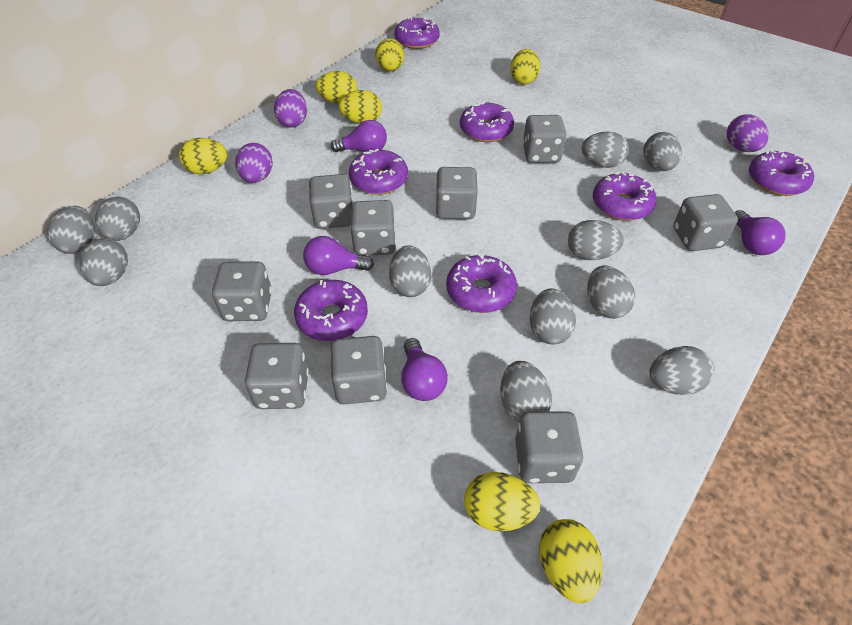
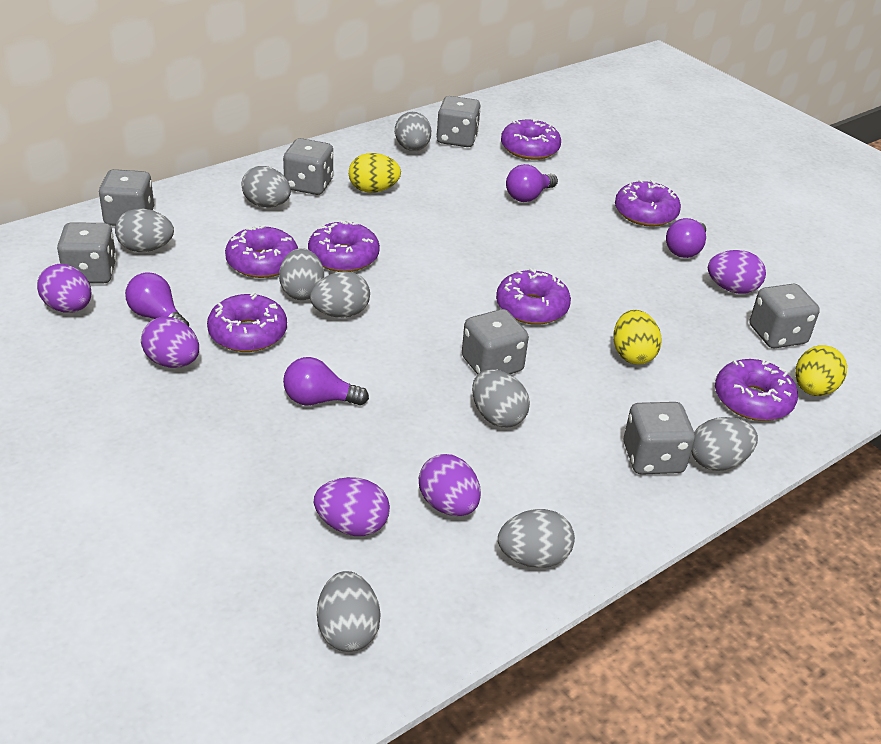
grey dice: [212,262,272,321] [245,343,309,409] [309,174,353,229] [330,336,387,404] [350,200,395,256] [435,167,478,219] [515,411,583,483] [523,115,567,163] [673,194,738,251] = 9 -> [57,222,116,283] [99,169,154,226] [283,138,333,195] [436,96,481,147] [462,309,529,375] [624,402,695,475] [750,283,820,348] = 7
grey egg: [47,206,94,254] [80,238,128,286] [95,197,140,241] [389,245,431,297] [500,361,552,422] [530,288,576,344] [568,220,624,260] [581,132,629,168] [587,265,635,319] [643,132,682,171] [650,346,714,395] = 11 -> [115,209,174,252] [242,166,291,207] [279,248,324,300] [310,271,370,318] [317,571,381,652] [395,112,431,151] [472,369,530,428] [498,509,575,568] [691,417,758,471] = 9
purple egg: [235,143,273,183] [274,89,307,128] [727,114,769,152] = 3 -> [37,264,91,313] [141,316,199,368] [314,477,390,536] [419,454,481,516] [708,250,766,294] = 5
yellow egg: [179,138,227,174] [316,71,358,104] [339,90,382,124] [375,38,404,71] [464,472,541,531] [510,49,540,84] [539,519,603,603] = 7 -> [349,153,401,193] [613,310,662,365] [795,345,847,396] = 3

